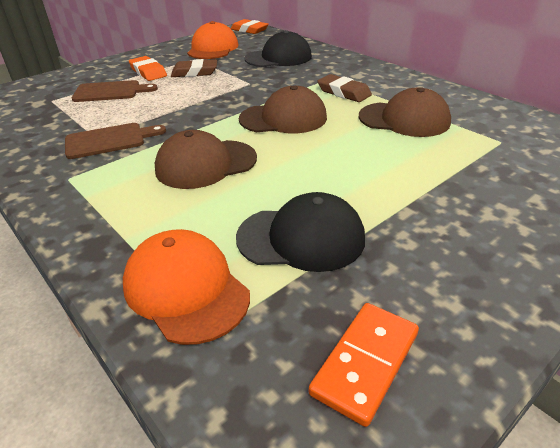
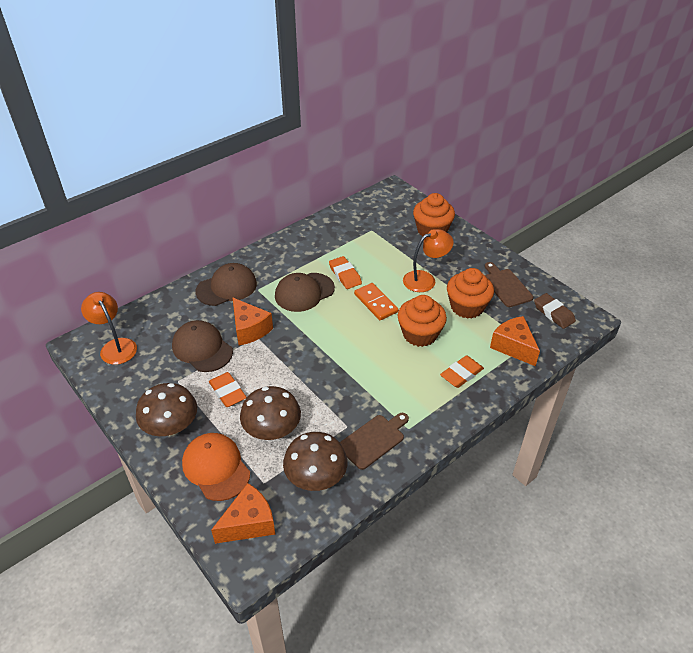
black cap: [236,192,365,272] [245,30,312,67] = 2 -> none = 0
brown eraser: [171,59,217,77] [318,74,372,102] = 2 -> [534,293,576,329] = 1
brown mushroom: none = 0 -> [136,383,197,436] [240,386,301,440] [283,432,348,491] = 3
orange cap: [123,229,250,345] [187,21,239,59] = 2 -> [182,433,250,501] = 1
orange cheese: none = 0 -> [211,483,275,544] [232,297,273,345] [490,316,540,366] = 3
orange cupcake: none = 0 -> [398,295,447,347] [413,193,455,237] [447,268,494,319] = 3
orange eraser: [129,56,167,81] [231,19,269,34] = 2 -> [209,372,247,407] [329,256,362,289] [440,355,484,388] = 3
orange lamp: none = 0 -> [81,292,137,365] [403,229,454,292] = 2

